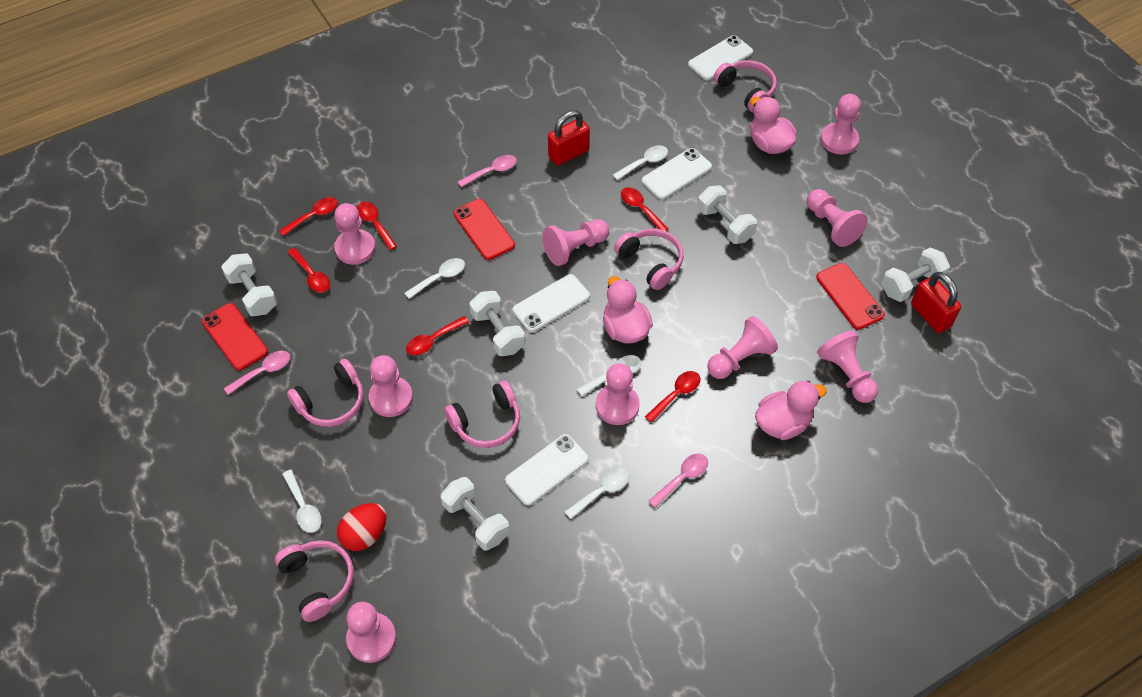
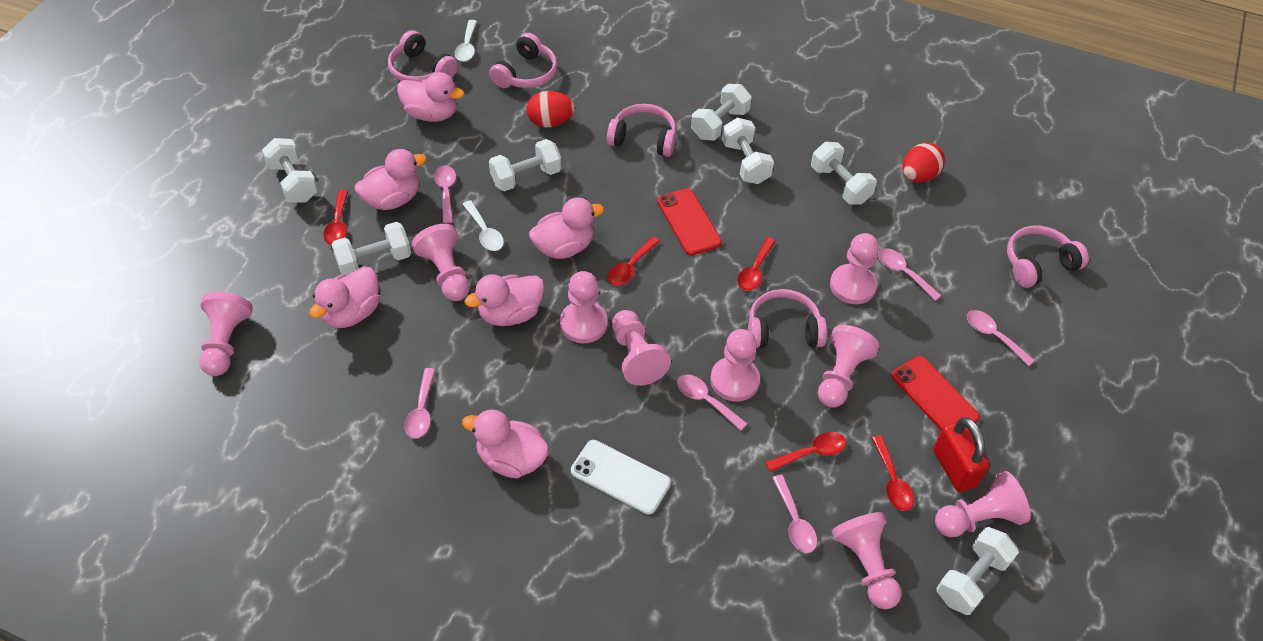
pink duck: [603,276,653,344] [750,97,797,154] [755,381,827,440] = 3 -> [309,266,380,328] [355,149,427,210] [397,72,464,122] [462,409,549,479] [465,274,545,326] [529,198,604,259] = 6
pink spoon: [224,351,290,395] [458,155,517,187] [648,453,708,508] = 3 -> [404,368,435,438] [434,165,456,223] [677,374,748,431] [772,475,817,553] [878,248,941,301] [967,310,1035,367] = 6
red egg: [337,503,386,551] = 1 -> [527,91,575,128] [902,143,945,182] = 2
red padlock: [548,110,590,166] [911,272,961,333] = 2 -> [933,417,990,492] = 1
red phone: [202,303,268,371] [453,199,515,260] [816,263,885,330] = 3 -> [657,188,722,256] [891,356,980,430] = 2
red spoon: [279,197,338,236] [288,248,330,292] [357,202,397,250] [406,316,469,355] [621,187,669,231] [645,371,701,423] = 6 -> [323,190,348,245] [608,237,660,285] [737,237,776,291] [765,432,846,472] [872,436,914,511] = 5
white dumbbell: [221,253,277,316] [441,477,509,550] [469,291,525,356] [697,185,757,244] [881,248,950,302] = 5 -> [262,138,318,203] [331,222,411,276] [489,139,562,191] [691,84,752,141] [722,118,774,184] [811,142,877,204] [936,527,1019,615] = 7
white phone: [505,434,589,506] [512,274,590,332] [642,148,712,200] [688,35,753,81] = 4 -> [571,440,671,514] = 1
white spoon: [282,470,321,533] [405,258,465,299] [565,468,629,519] [577,355,641,396] [613,145,668,180] = 5 -> [455,20,477,62] [463,200,504,251] = 2

